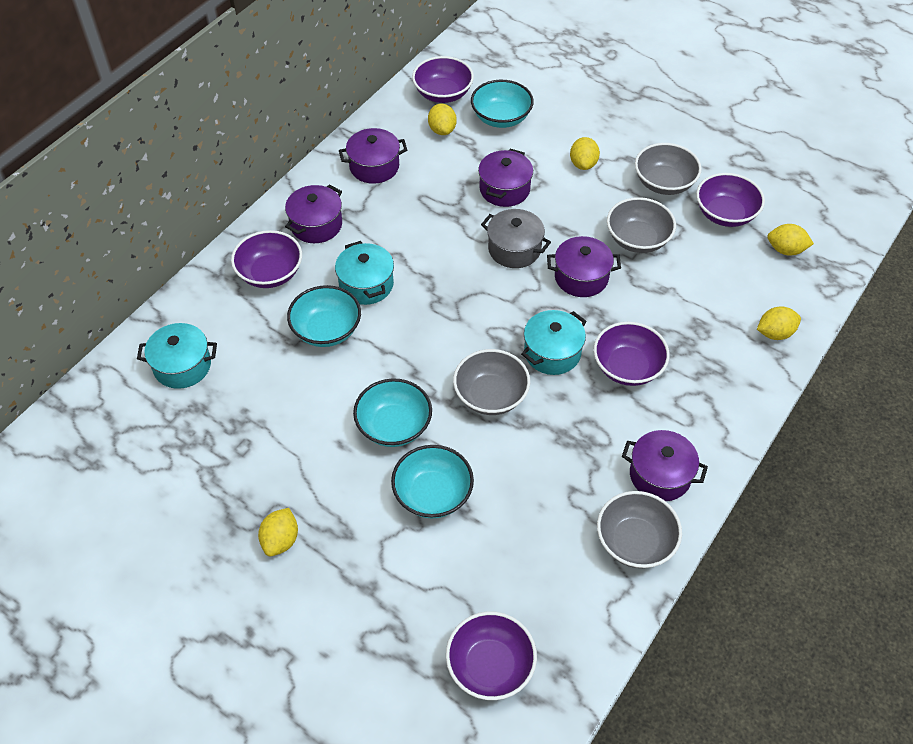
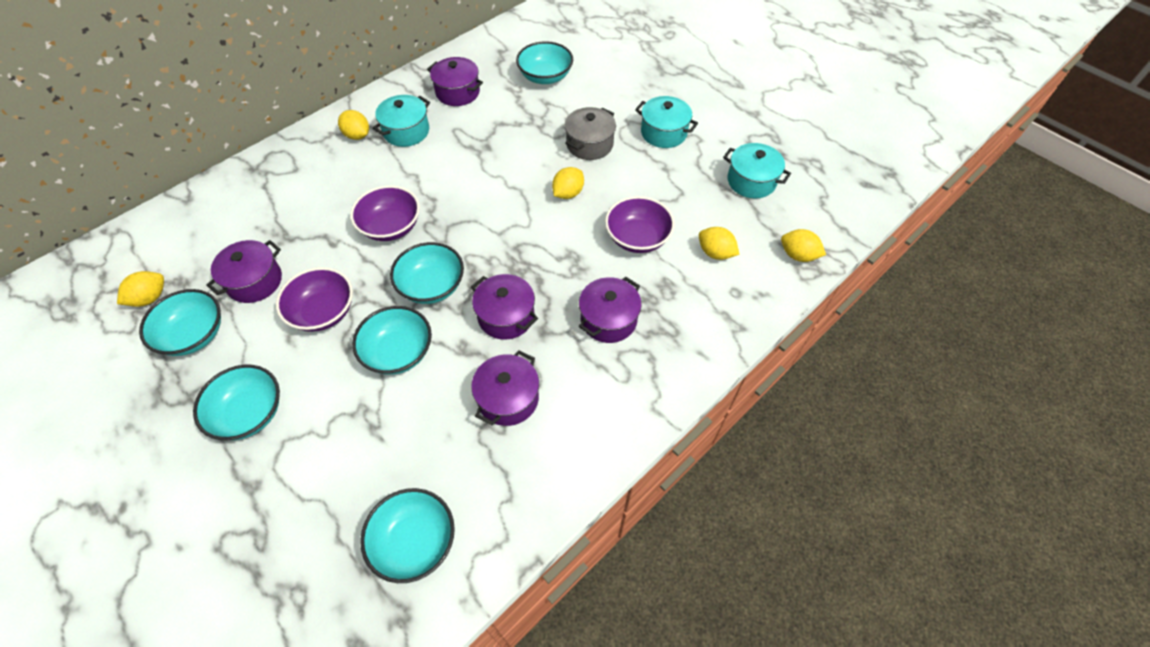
grey bowl: [453,349,530,415] [597,491,682,568] [607,197,676,253] [635,143,702,195] = 4 -> none = 0
purple bowl: [231,230,302,288] [412,56,474,103] [446,611,537,700] [594,322,670,386] [696,173,765,227] = 5 -> [276,267,353,332] [350,185,420,241] [605,196,675,253] = 3
turquoise bowl: [287,285,361,347] [353,379,432,447] [391,445,474,518] [471,80,534,128] = 4 -> [139,289,221,356] [193,365,280,440] [352,306,432,375] [360,488,455,583] [390,242,464,304] [516,41,573,84] = 6

